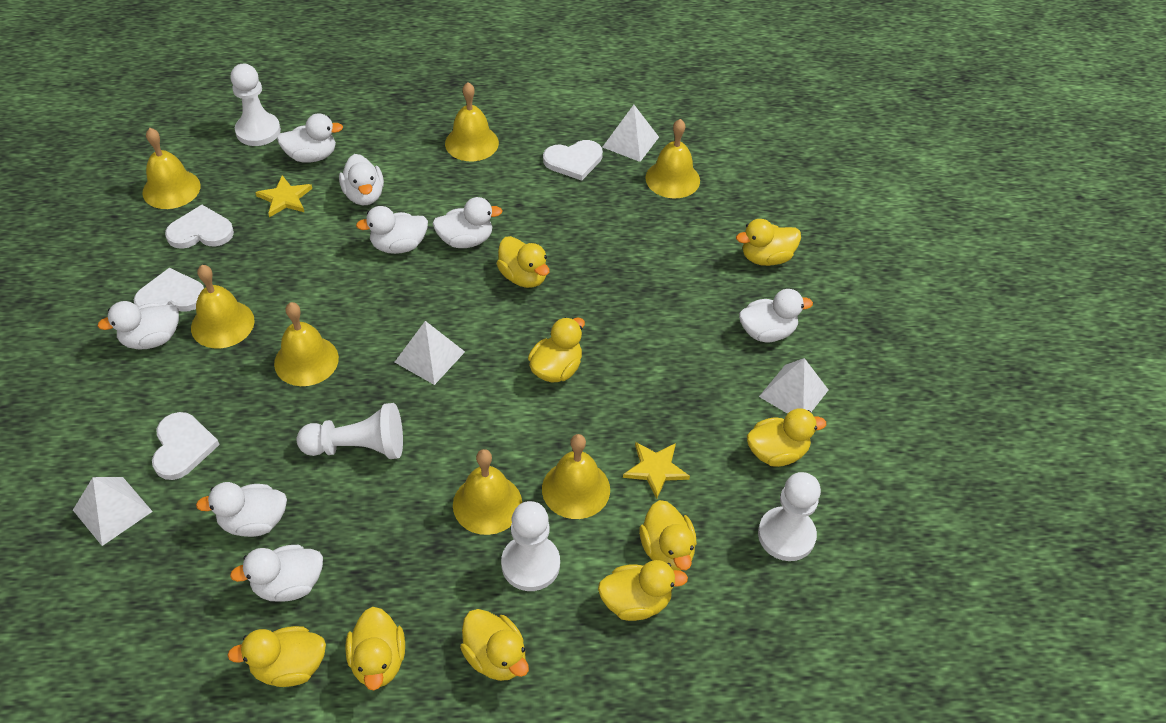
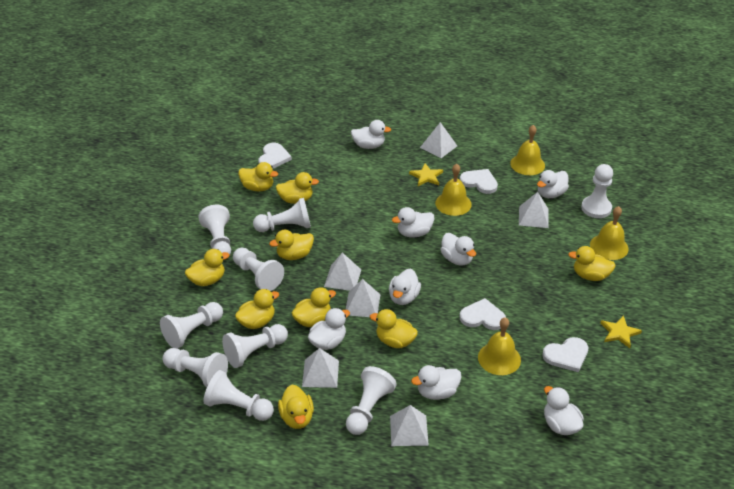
white pawn: [230,64,281,146] [297,403,403,459] [501,501,560,591] [758,472,821,561] = 4 -> [160,302,223,349] [163,348,228,387] [198,205,231,255] [203,370,274,421] [222,324,288,368] [233,248,284,291] [253,198,311,232] [346,366,397,435] [581,164,613,218] = 9
white pyramid: [73,477,153,546] [395,321,465,385] [603,105,659,162] [759,358,828,414] = 4 -> [302,348,339,388] [324,253,361,291] [346,279,380,317] [390,405,429,446] [420,122,457,158] [519,192,549,228] = 6
yellow bell: [142,128,201,209] [191,265,255,348] [274,302,339,386] [445,82,499,161] [453,449,522,535] [542,434,610,519] [645,119,700,198] = 7 -> [435,164,472,216] [478,317,521,375] [510,125,545,175] [590,206,629,260] = 4

